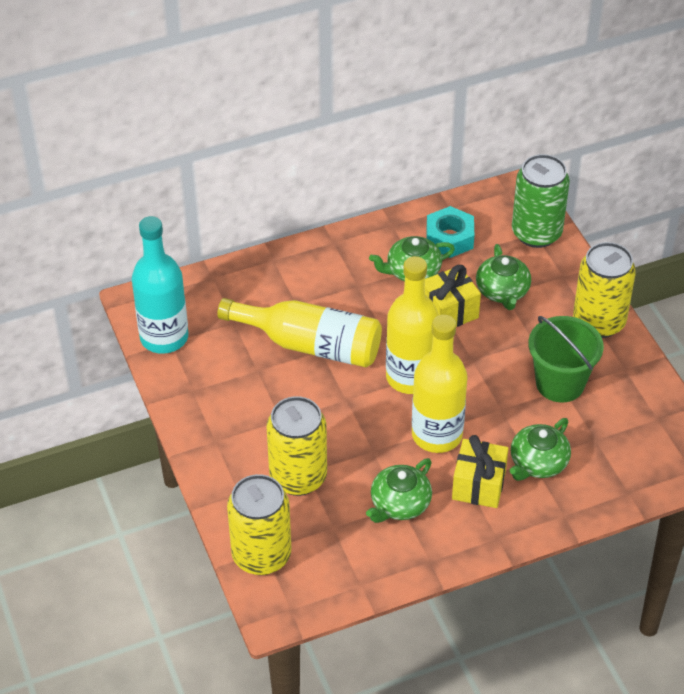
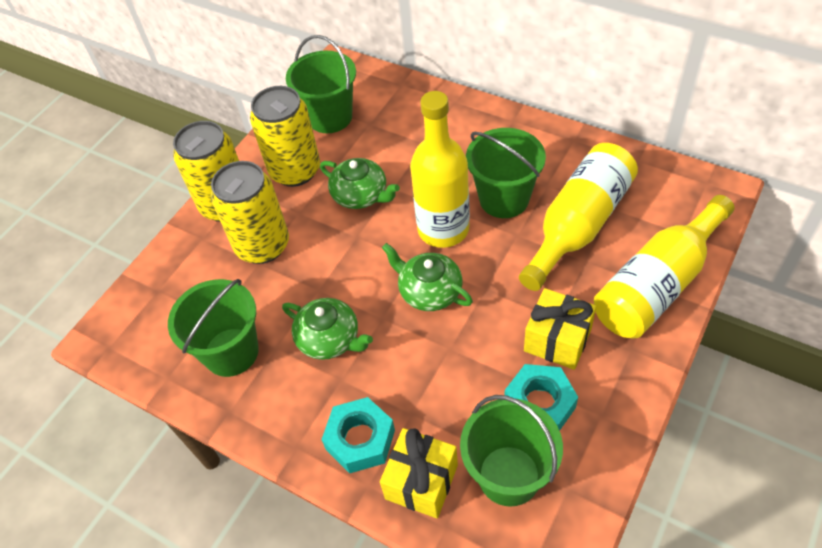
green bucket: [528,316,604,402] = 1 -> [168,279,259,377] [286,35,356,133] [460,395,563,507] [466,128,546,218] = 4
green can: [512,154,570,248] = 1 -> none = 0
green teapot: [366,458,432,523] [369,236,455,281] [476,244,531,310] [510,418,571,481] = 4 -> [282,298,373,360] [320,158,400,209] [382,243,473,311] = 3
turquoise bottle: [132,216,189,354] = 1 -> none = 0
turquoise nut: [426,206,474,258] = 1 -> [321,397,395,473] [505,364,578,431] = 2

